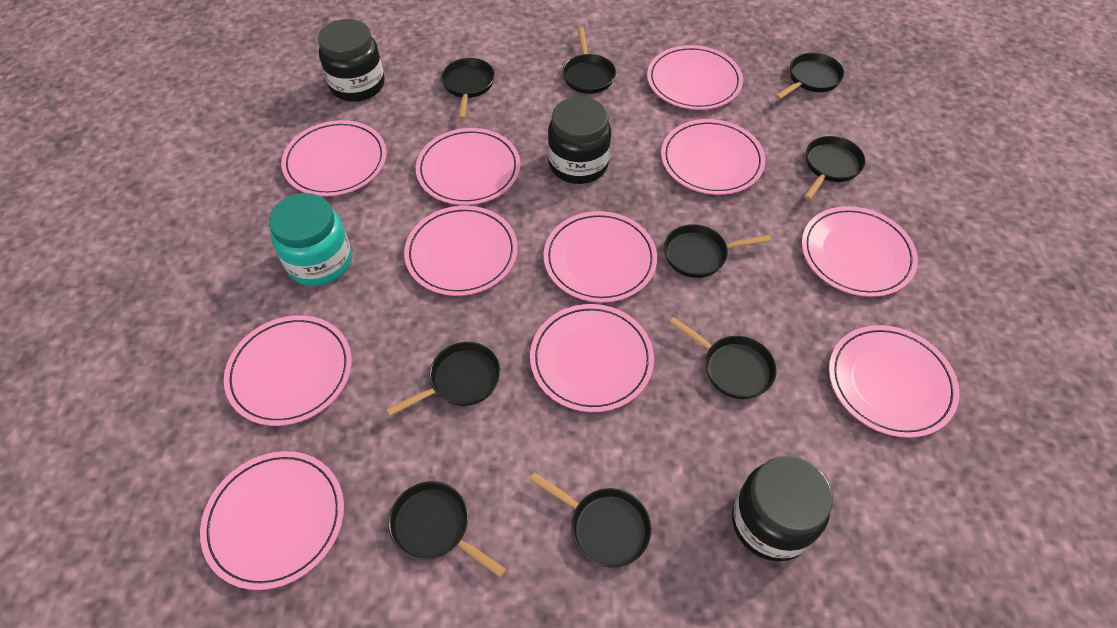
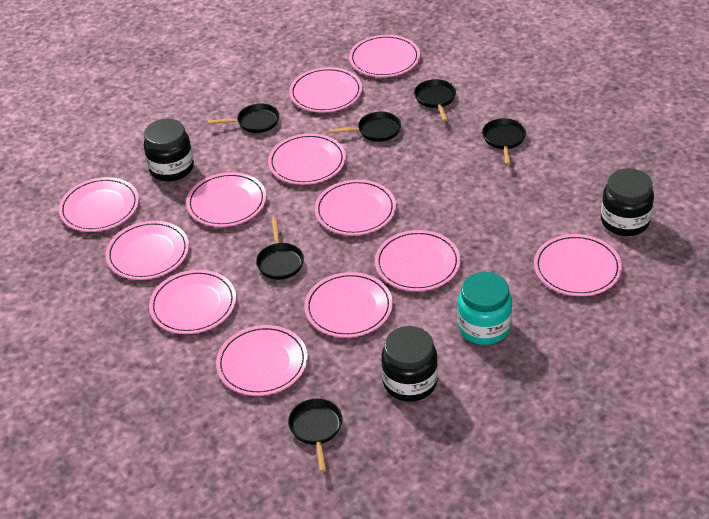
black pan: [386,342,501,416] [388,481,507,578] [441,58,495,119] [529,472,651,568] [563,27,616,94] [664,224,772,278] [669,317,777,399] [775,53,844,100] [804,136,866,200] = 9 -> [208,103,279,133] [256,218,304,280] [288,399,342,472] [329,112,401,142] [414,79,456,121] [482,118,526,165] = 6
pink plate: [200,451,344,590] [224,315,352,426] [281,120,387,196] [404,206,518,296] [416,128,520,205] [530,304,654,412] [544,211,657,303] [647,45,743,110] [661,119,765,195] [802,206,918,297] [829,325,959,438] = 11 -> [59,177,139,232] [106,221,189,280] [149,270,236,334] [186,172,266,227] [216,325,308,396] [268,133,346,185] [289,67,362,112] [304,272,393,338] [315,179,396,235] [349,35,420,77] [375,230,461,291] [534,234,622,296] = 12

